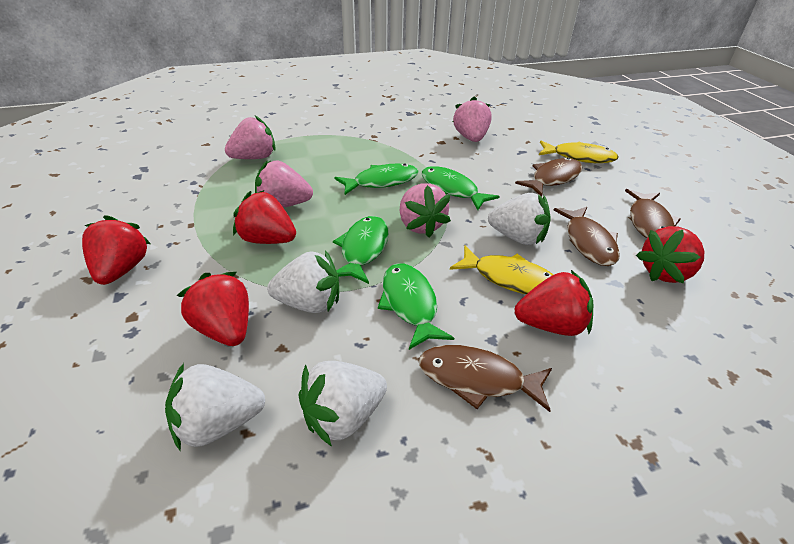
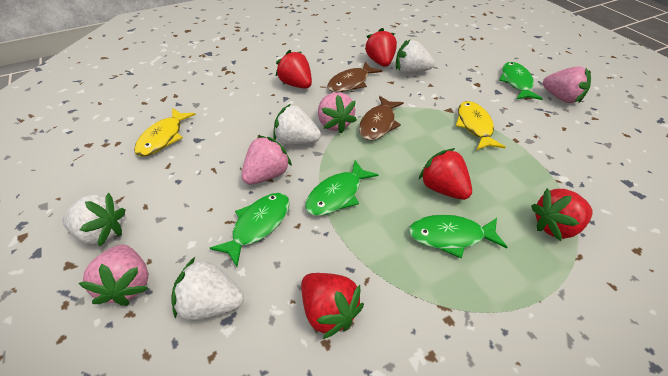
brown fish: [419,345,552,412] [515,157,582,197] [553,207,620,266] [625,189,680,238] = 4 -> [327,62,382,92] [359,96,404,140] = 2

